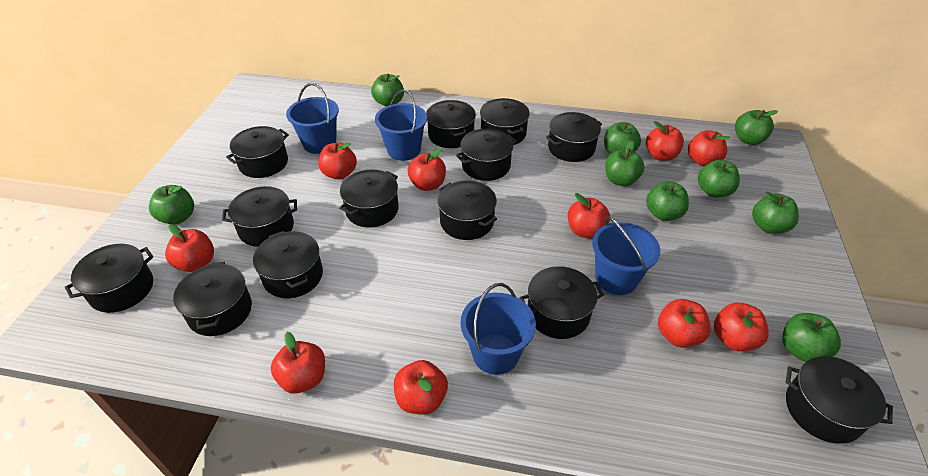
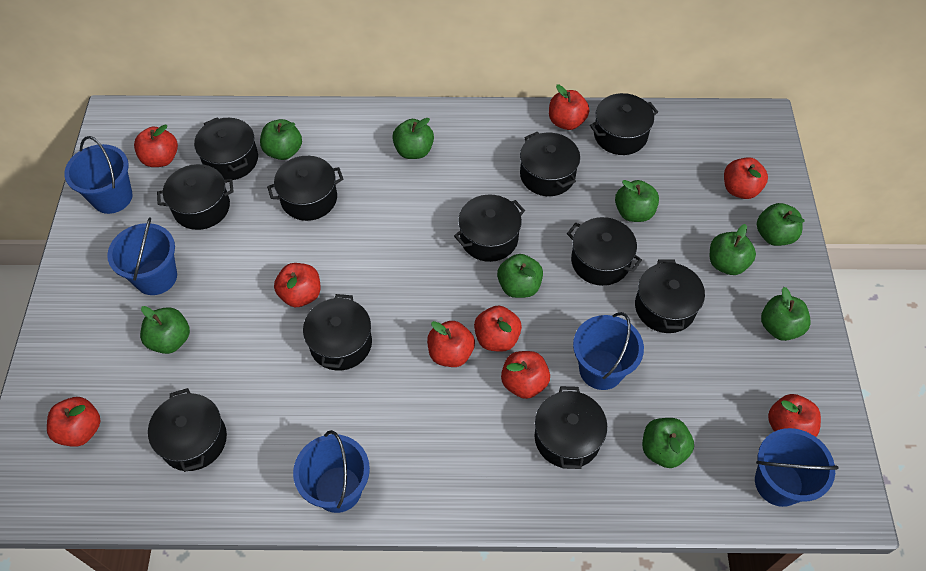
black pot: [65,244,153,313] [173,262,252,336] [222,186,297,247] [226,126,289,178] [253,231,323,298] [339,170,399,228] [426,100,476,148] [438,181,497,240] [456,129,517,181] [480,98,530,145] [519,266,604,339] [546,112,602,162] [786,356,893,444] = 13 -> [148,388,227,472] [157,164,234,230] [194,117,258,180] [267,156,343,221] [303,294,372,371] [454,194,525,262] [520,132,580,196] [534,386,607,469] [567,217,642,286] [590,93,658,155] [635,259,705,333] = 11
blue bucket: [286,83,339,154] [375,89,427,161] [461,283,536,375] [592,216,660,295] = 4 -> [64,136,133,214] [107,217,177,295] [293,430,370,513] [573,312,644,390] [755,428,839,507] = 5
red apple: [165,224,214,272] [271,332,325,394] [318,142,357,180] [394,360,448,415] [408,149,446,191] [568,193,610,238] [646,121,684,161] [658,299,711,348] [688,130,730,166] [714,303,769,351] = 10 -> [47,397,101,447] [134,125,178,167] [274,263,321,307] [427,321,475,367] [474,306,522,352] [501,351,550,399] [549,84,589,130] [724,157,768,199] [768,394,821,437] = 9

